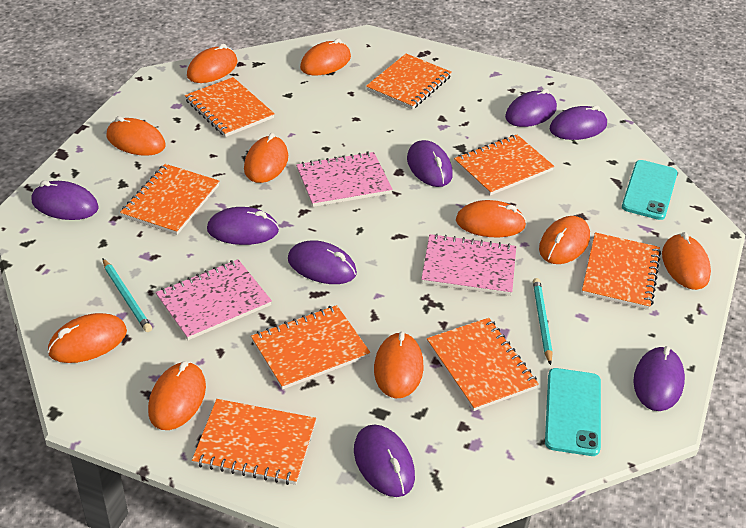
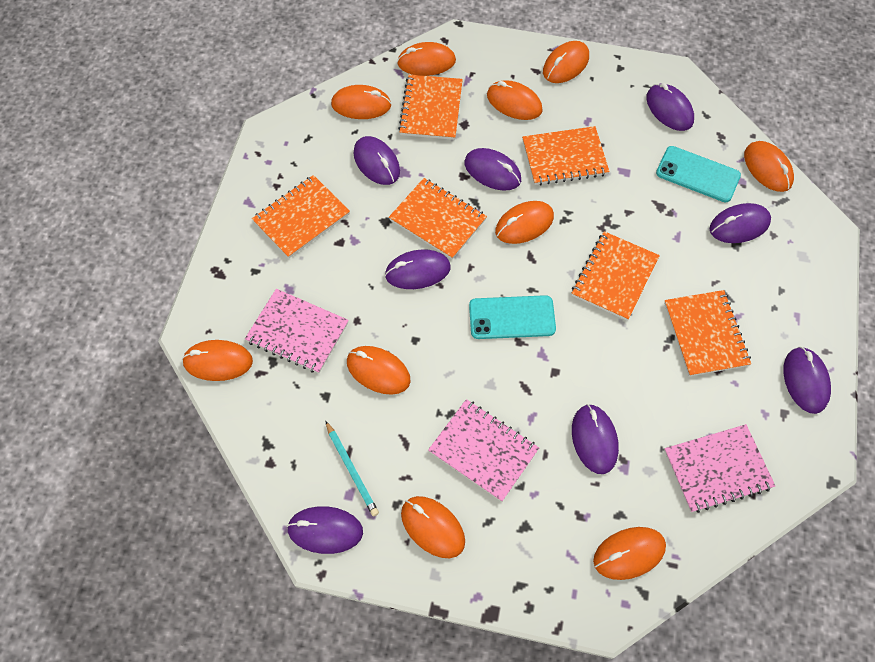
orange notebook: [120,164,219,235] [185,77,275,137] [192,399,316,485] [251,305,370,390] [366,54,452,109] [427,318,539,411] [454,135,554,195] [582,232,661,310] = 8 -> [252,175,350,258] [389,178,487,259] [398,74,463,140] [522,126,610,185] [572,231,660,321] [664,290,751,377] = 6
turquoise pencil: [102,258,152,332] [533,278,553,365] = 2 -> [325,421,379,517] = 1

